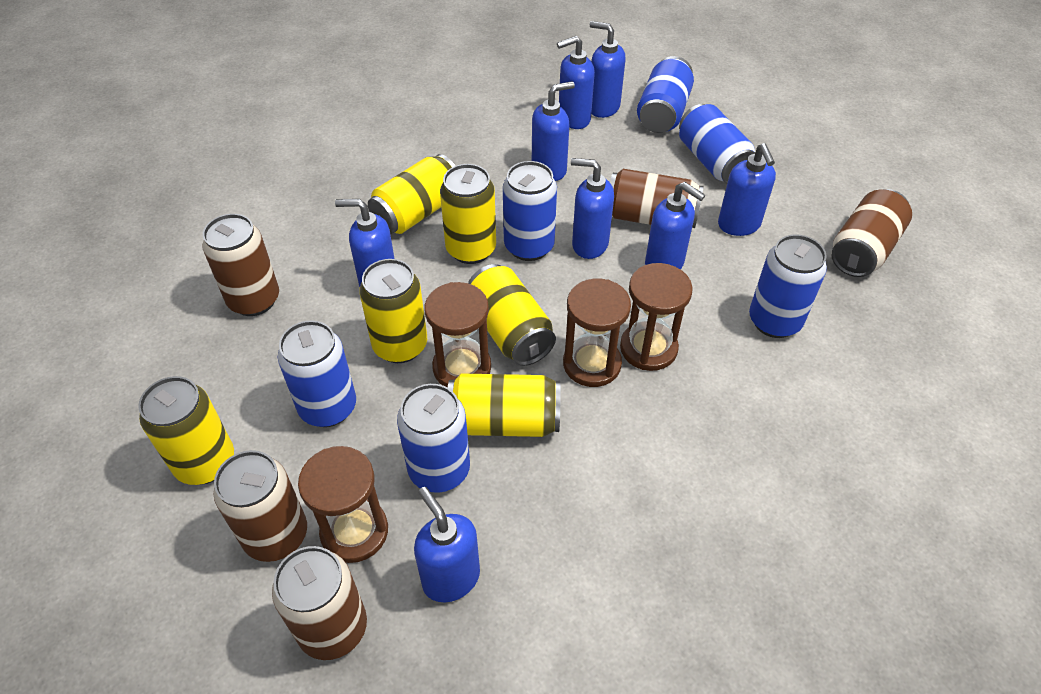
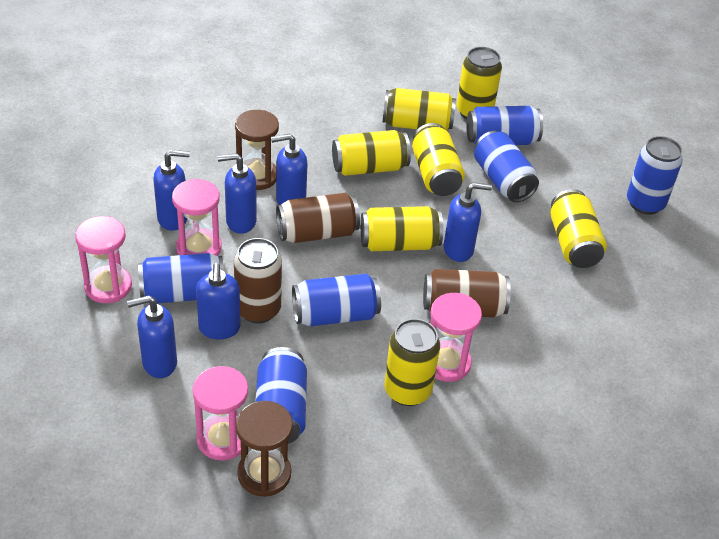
blue soap dispenser: [335,199,395,287] [414,487,480,602] [532,81,575,181] [557,36,595,129] [571,158,614,259] [590,21,626,118] [645,182,705,269] [718,143,776,236] = 8 -> [127,295,177,378] [153,150,190,231] [196,263,241,340] [218,153,257,234] [271,133,307,205] [444,182,492,262] = 6
brown can: [203,214,279,316] [214,450,307,562] [272,546,367,660] [610,169,704,228] [831,189,912,277] = 5 -> [234,238,282,323] [276,193,360,243] [423,269,511,318] = 3
brown hourglass: [298,446,388,563] [424,282,491,387] [563,279,631,387] [620,263,693,371] = 4 -> [235,110,279,190] [236,401,293,497] = 2
pink hourglass: none = 0 -> [75,216,132,303] [172,179,222,256] [193,366,248,461] [430,293,482,382] = 4
yellow can: [138,376,234,485] [359,259,427,363] [368,154,455,234] [440,164,496,264] [448,373,560,437] [468,264,556,366] = 6 -> [332,130,411,176] [360,206,443,251] [383,88,456,131] [384,319,440,406] [412,123,465,196] [457,47,502,120] [550,189,607,268] = 7

